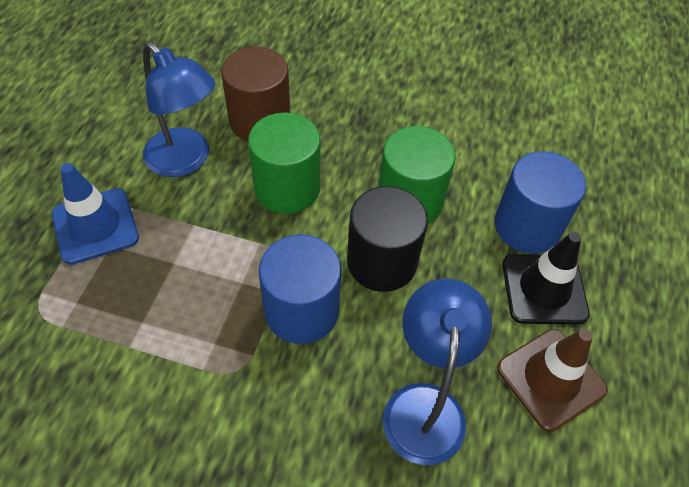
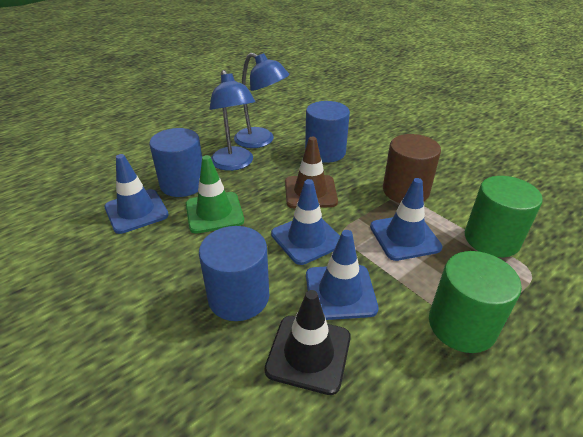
black cylinder: [347,186,428,292] = 1 -> none = 0
blue cylinder: [259,235,341,344] [495,151,586,254] = 2 -> [149,128,202,197] [199,226,269,321] [305,101,350,163] = 3
blue traffic cone: [52,163,139,265] = 1 -> [104,154,169,234] [271,179,340,265] [306,230,378,320] [370,178,443,261] = 4
green traffic cone: none = 0 -> [186,155,244,234] = 1

